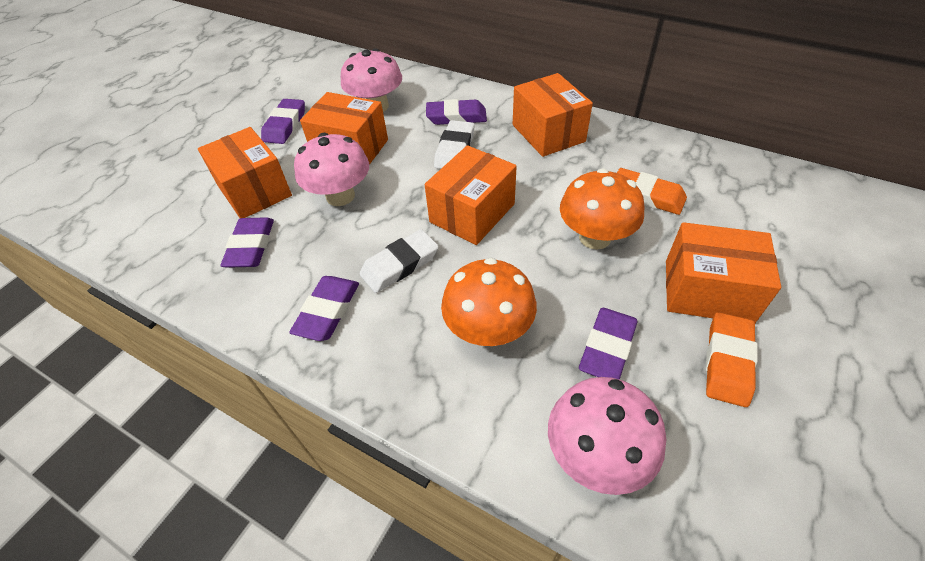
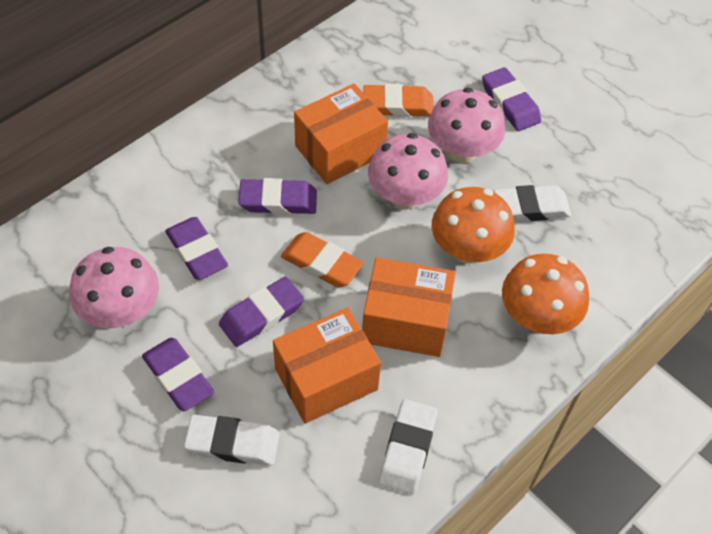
orange box: [198,127,292,218] [300,92,388,165] [424,145,517,245] [513,73,593,157] [666,222,781,323] = 5 -> [273,308,381,424] [294,83,388,184] [362,257,456,357] = 3
white eraser: [360,229,439,293] [434,120,475,169] = 2 -> [184,415,280,465] [379,399,437,494] [494,185,571,221] = 3

